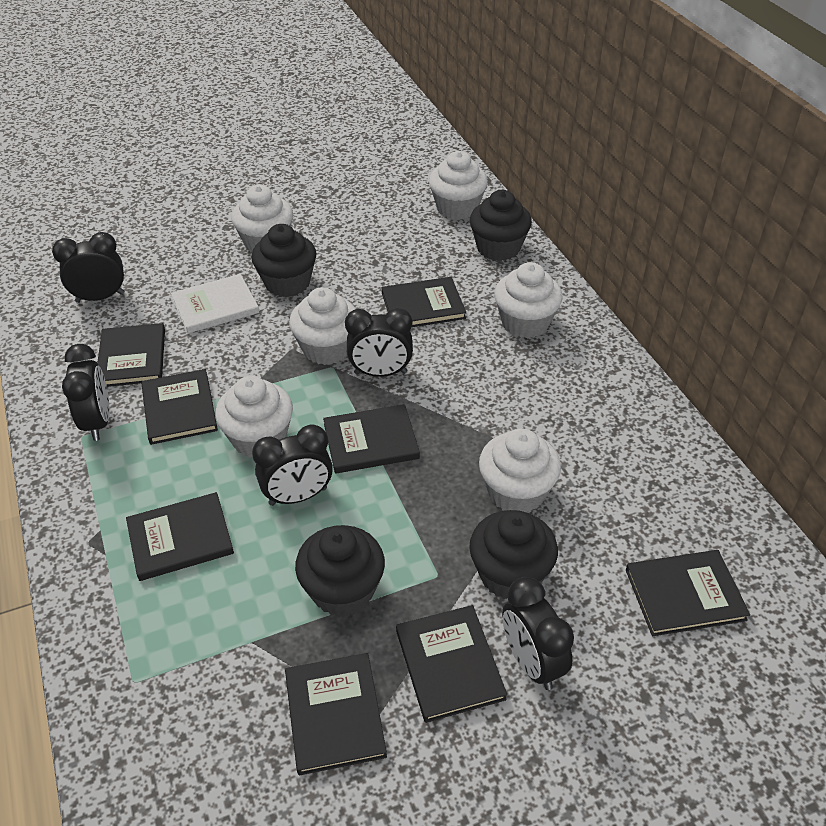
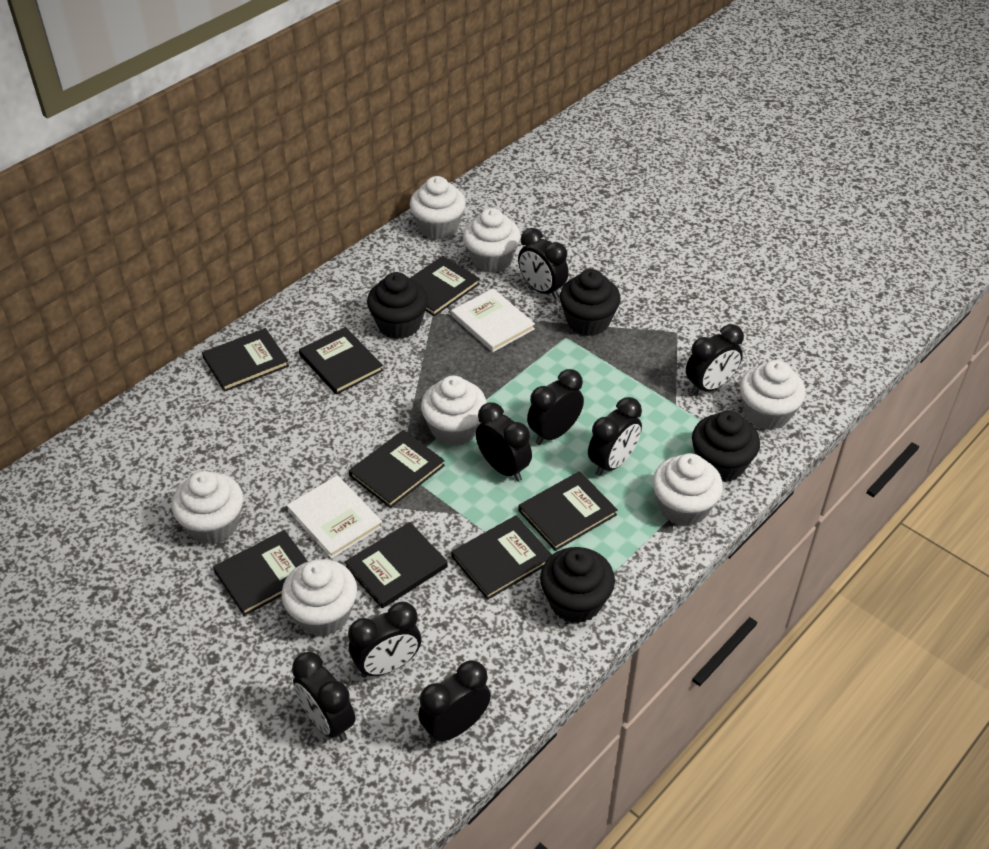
black clock: [52,232,125,303] [62,344,110,441] [252,425,333,506] [345,308,413,377] [502,577,574,690] = 5 -> [292,652,355,742] [348,601,421,678] [418,660,491,743] [476,402,532,482] [518,228,569,299] [527,369,584,445] [588,397,642,476] [686,324,744,395] = 8
white book: [171,274,259,333] = 1 -> [287,475,383,559] [451,289,535,352] = 2
white cupcake: [215,376,293,458] [231,185,293,253] [289,287,356,365] [429,151,488,220] [479,428,561,512] [494,262,563,338] = 6 -> [172,471,243,545] [281,559,357,637] [410,176,466,240] [421,376,487,446] [463,208,521,273] [653,453,723,526] [740,360,806,430] = 7

